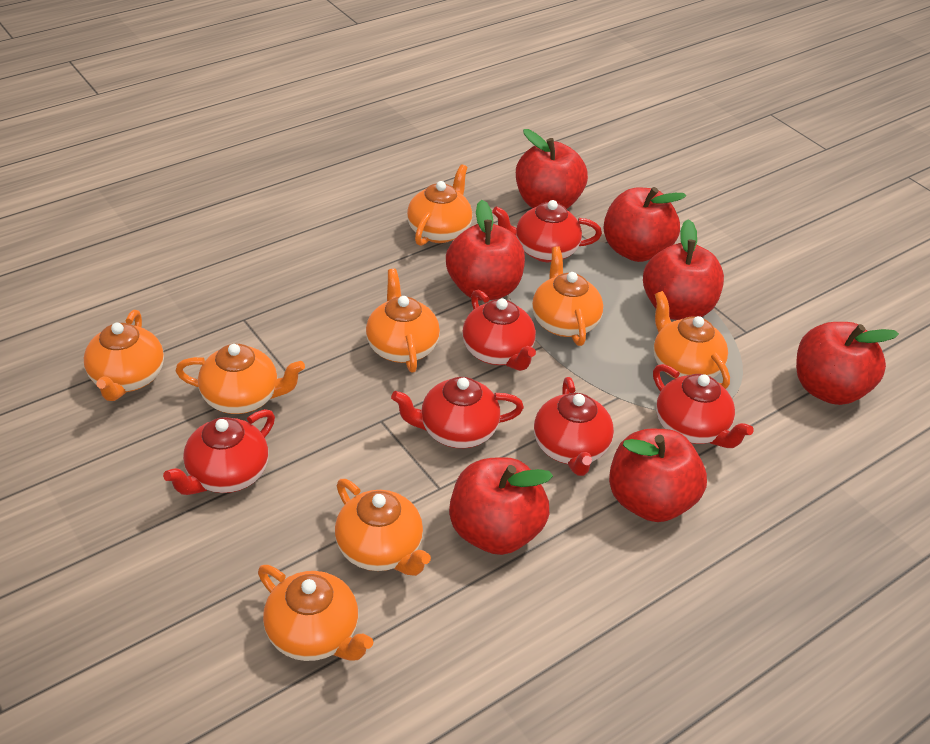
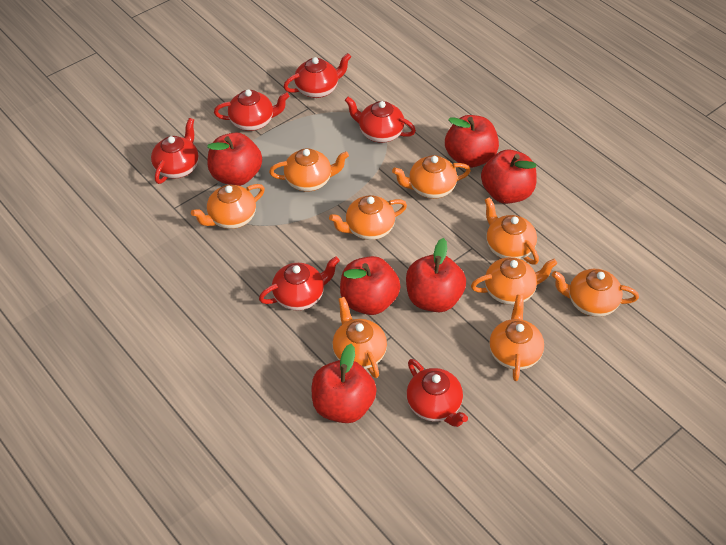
orange teapot: [84,310,164,401] [176,344,305,414] [258,565,373,661] [335,479,431,576] [366,269,440,372] [407,164,472,246] [532,246,603,346] [654,291,730,389] = 8 -> [191,184,265,229] [269,148,349,192] [329,195,407,240] [332,297,387,378] [392,155,471,199] [471,257,557,305] [485,197,539,265] [489,295,544,381] [552,269,639,317] = 9
red apple: [446,200,525,301] [449,457,553,555] [516,129,588,209] [603,187,686,262] [609,429,707,522] [643,219,724,320] [796,322,899,405] = 7 -> [207,132,262,186] [312,344,377,423] [340,256,400,315] [406,238,466,312] [445,115,499,168] [481,150,537,204] = 6

